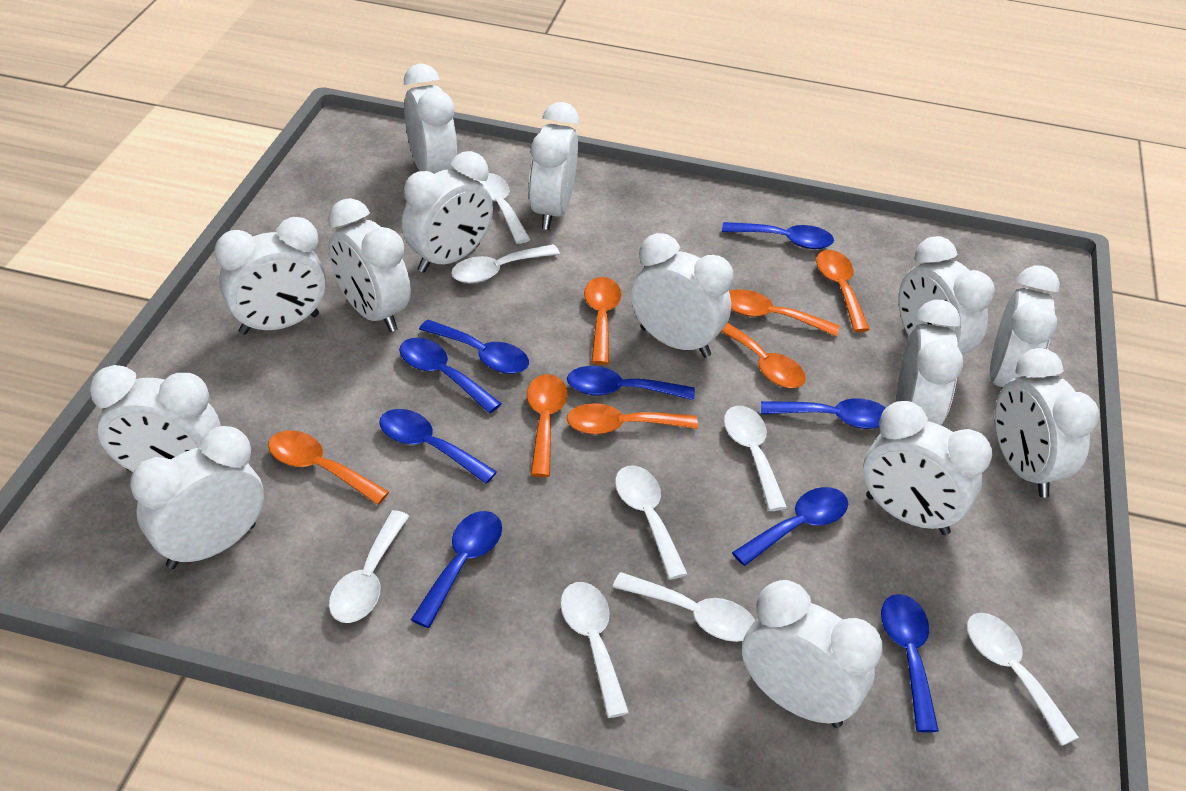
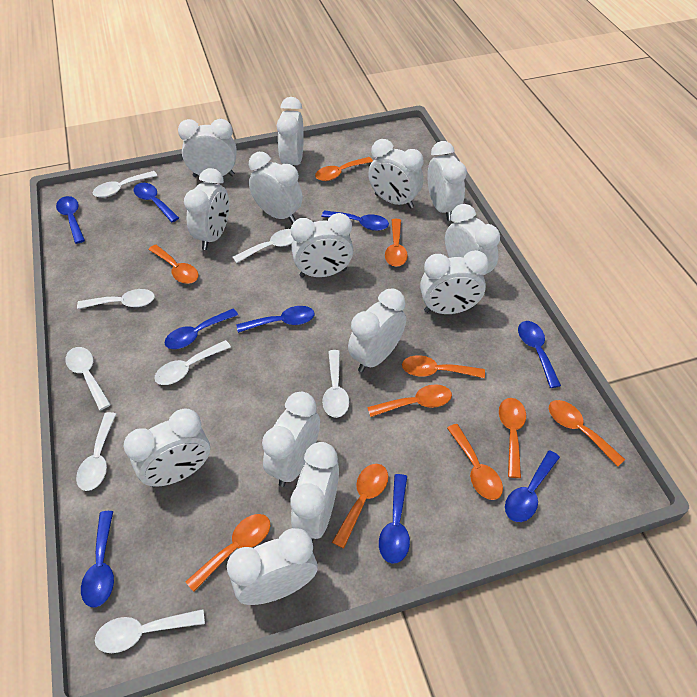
orange spoon: [268,431,389,505] [527,374,568,477] [567,403,698,435] [584,277,621,365] [721,322,806,388] [729,289,840,336] [816,250,870,332] = 7 -> [148,245,199,284] [185,514,270,592] [315,157,373,181] [332,464,388,549] [367,384,452,417] [385,219,408,267] [402,355,485,378] [447,424,503,500] [499,398,526,478] [549,400,625,467] = 10

